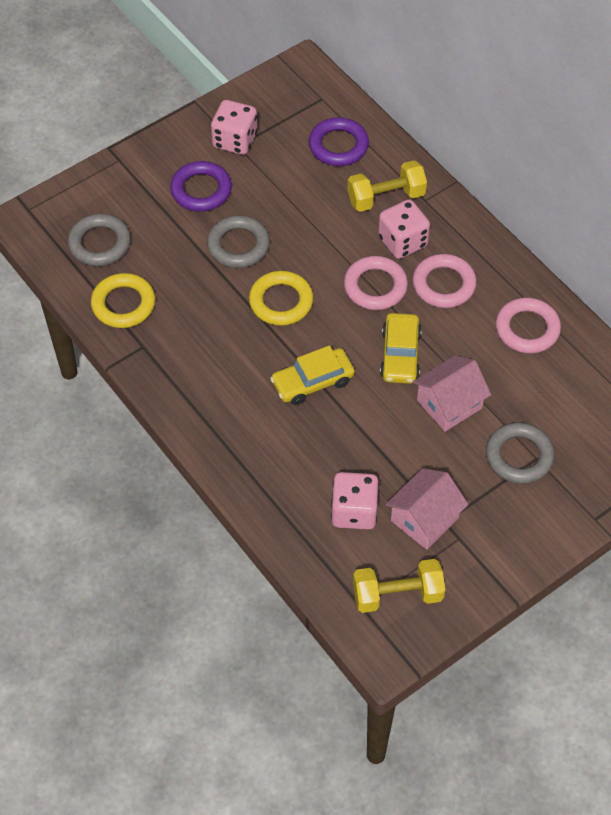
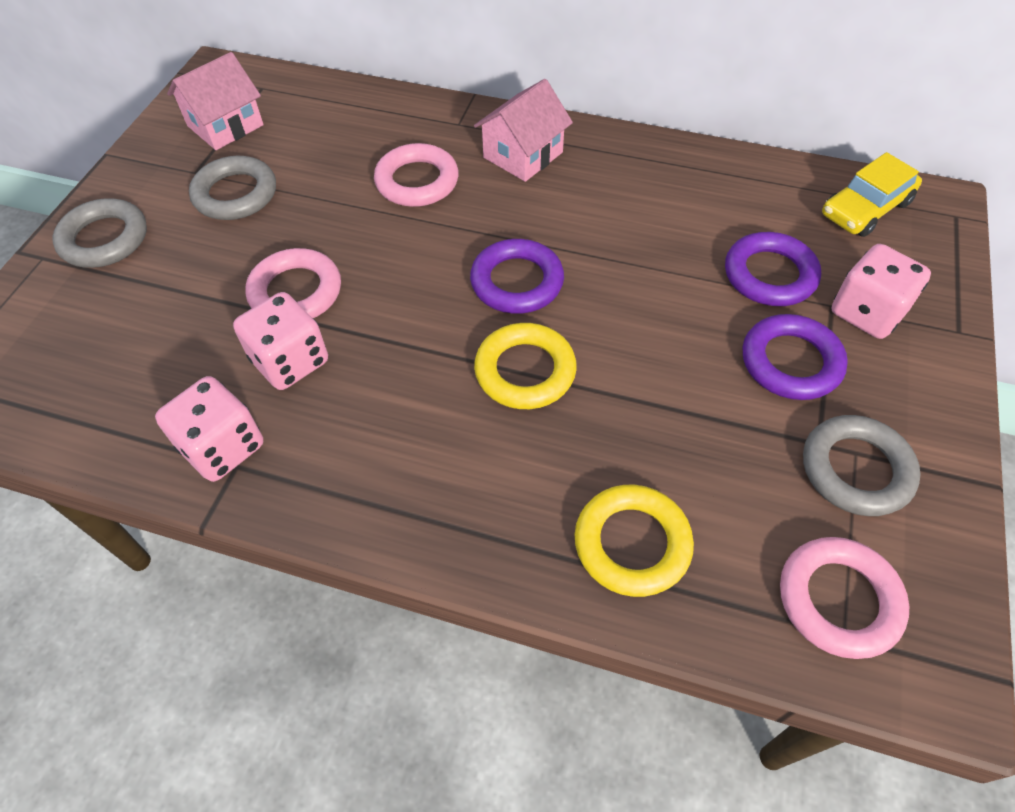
purple ring: [170,161,232,212] [309,117,369,166] = 2 -> [470,239,564,314] [725,232,821,306] [743,314,848,400] = 3
yellow car: [270,345,355,405] [380,313,422,384] = 2 -> [822,152,922,237] = 1
yellow dumbbell: [347,160,427,212] [353,559,445,613] = 2 -> none = 0

